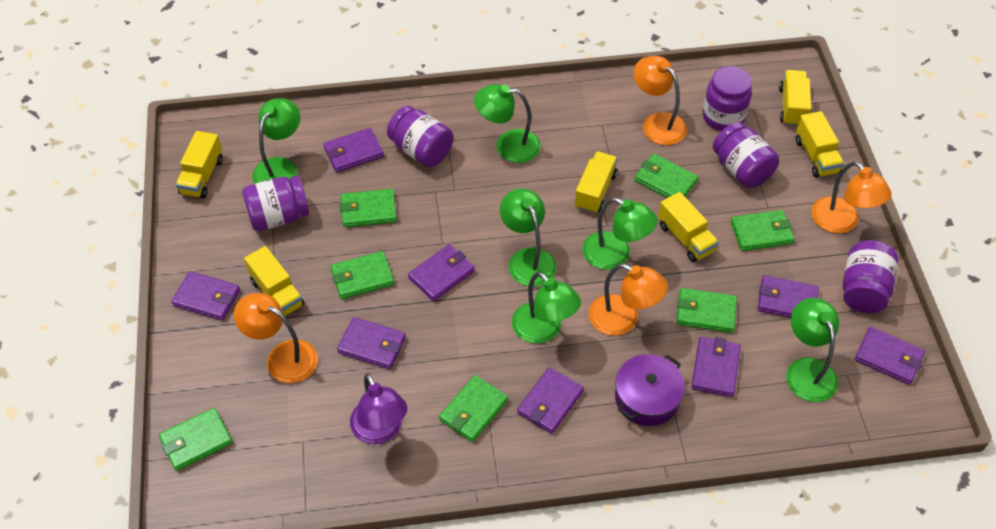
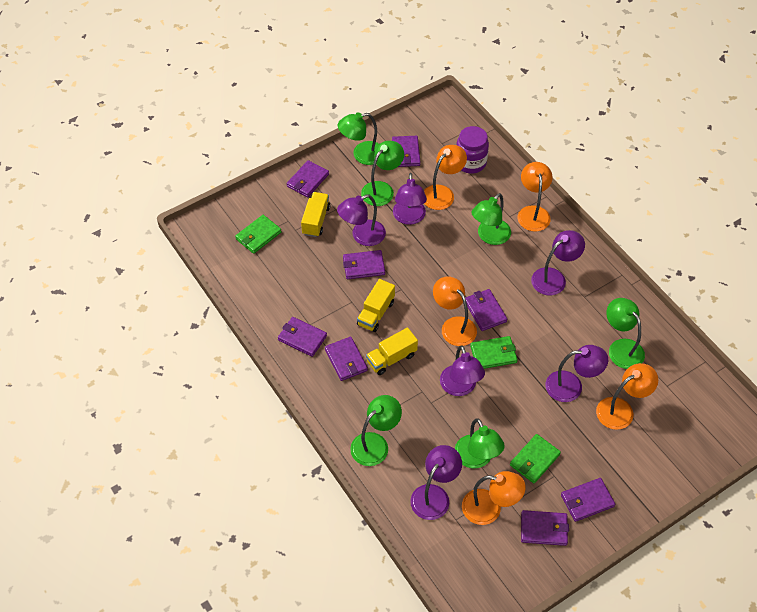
green wallet: [159,408,232,471] [331,251,394,299] [340,189,397,228] [439,375,508,442] [635,154,698,198] [676,288,737,333] [731,210,794,251] = 7 -> [235,215,282,254] [470,336,518,369] [510,434,561,483] = 3
orange lamp: [234,293,318,383] [589,264,668,336] [634,56,687,145] [811,161,892,234] = 4 -> [424,145,467,210] [433,276,477,346] [462,471,526,525] [518,162,553,232] [596,363,658,430] = 5
purple jar: [242,176,309,231] [387,106,453,167] [703,66,752,131] [713,122,779,188] [843,240,899,313] = 5 -> [456,126,489,174] = 1
purple lamp: [350,373,407,444] = 1 -> [337,194,386,246] [393,173,427,225] [410,445,462,520] [440,345,485,396] [531,230,585,295] [545,345,608,402] = 6
purple pot: [615,354,685,426] = 1 -> none = 0
yellow truck: [176,131,223,198] [244,246,304,316] [575,151,617,214] [658,192,719,262] [779,70,811,126] [796,111,844,178] = 6 -> [301,192,330,237] [357,279,395,332] [366,327,418,375] = 3

